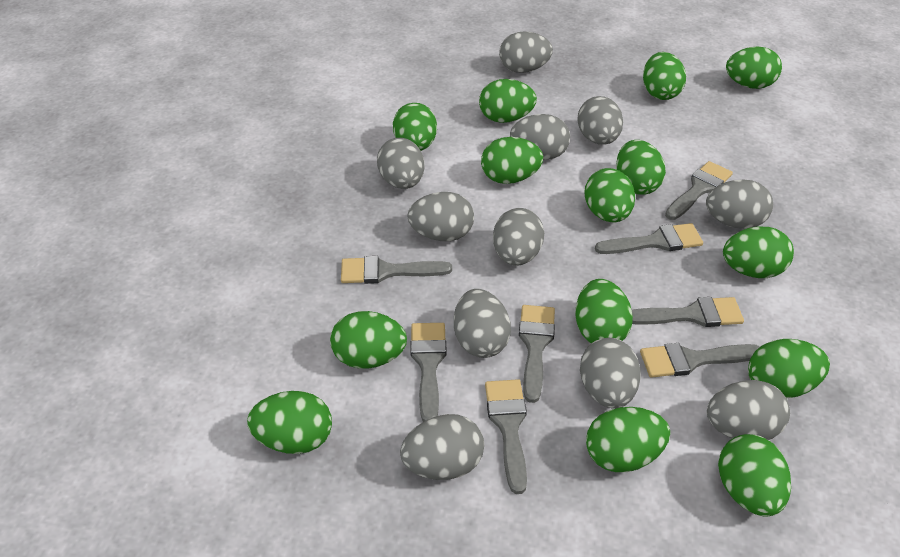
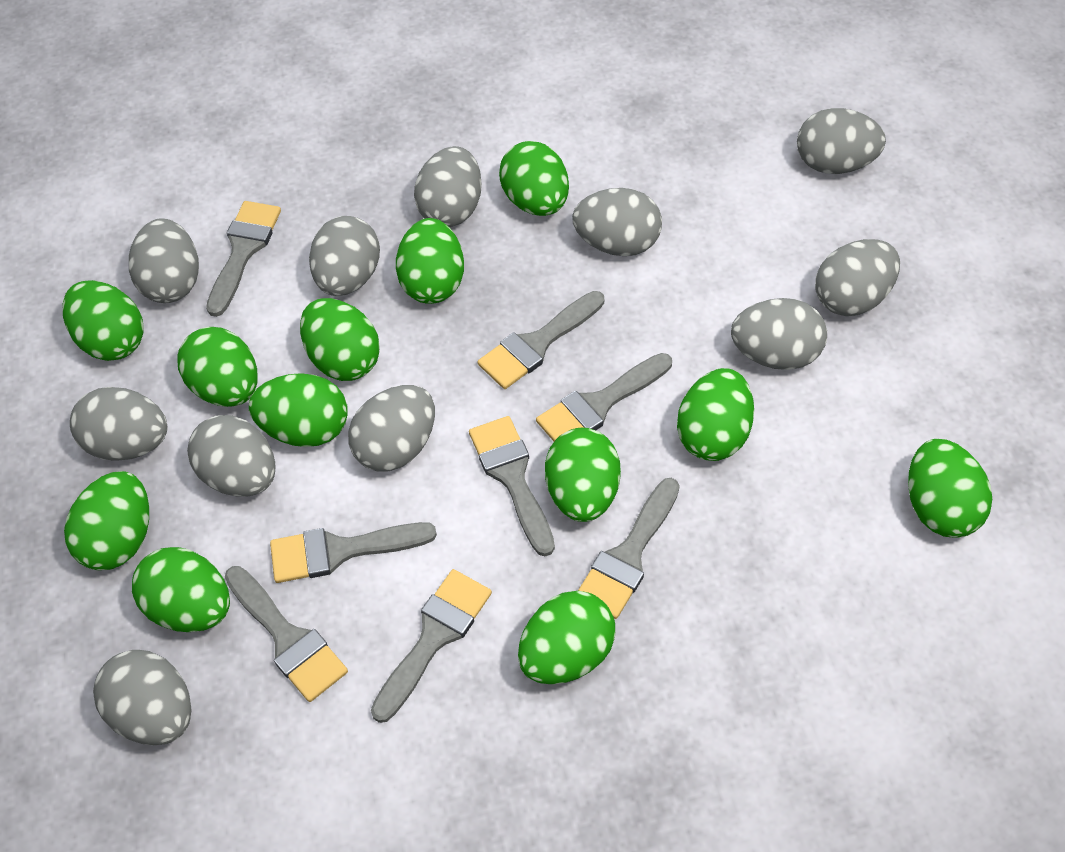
green egg: [247,391,332,454] [330,311,407,369] [393,103,437,151] [479,79,537,123] [481,137,543,184] [575,279,633,343] [585,168,635,222] [586,407,670,472] [616,140,666,195] [643,52,686,100] [718,434,791,517] [723,226,794,278] [726,47,782,89] [748,339,830,398] = 14 -> [63,280,144,361] [64,471,149,570] [132,547,230,632] [177,327,258,407] [249,373,348,447] [300,298,380,381] [396,218,464,304] [499,141,569,216] [518,591,615,684] [545,428,621,522] [677,368,754,461] [908,439,992,538] = 12

